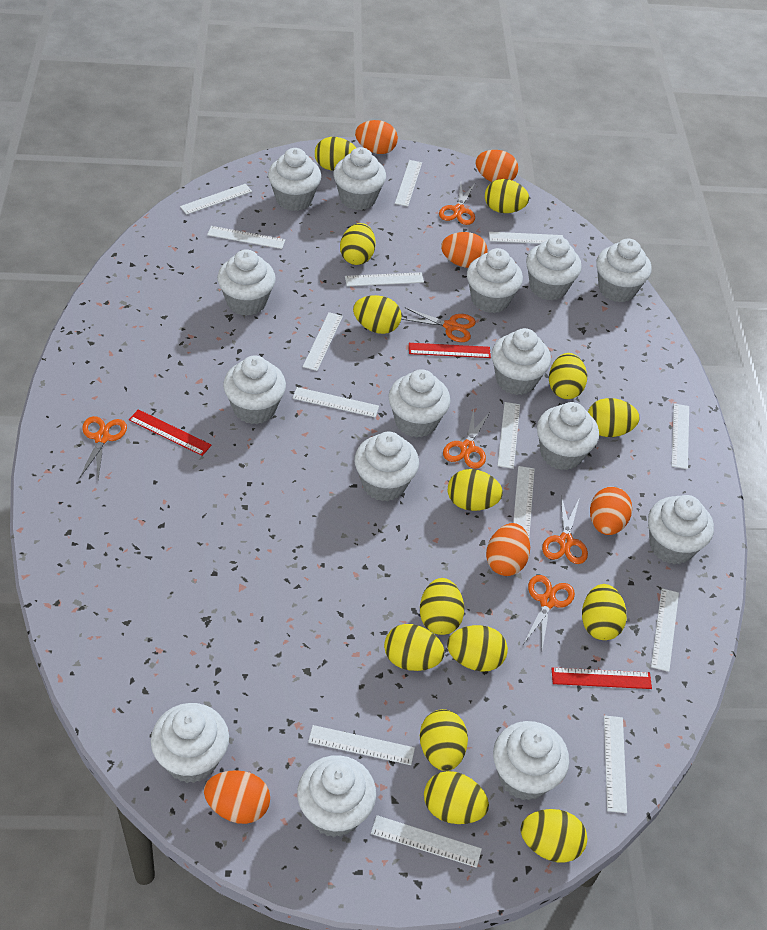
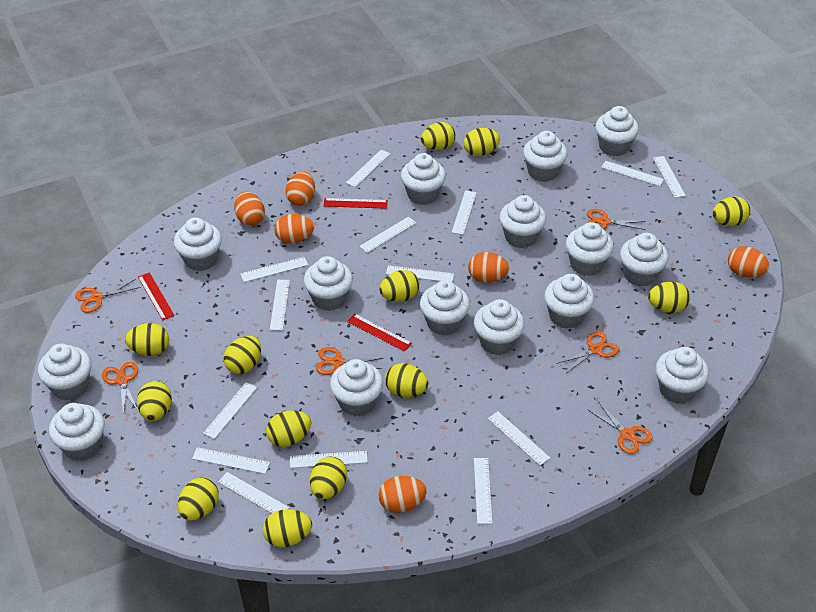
yellow egg: [315,137,356,170] [340,223,376,265] [353,295,402,334] [384,624,445,671] [420,578,464,635] [420,709,468,771] [424,771,489,824] [447,625,508,672] [448,469,503,511] [485,179,529,213] [520,809,587,863] [549,353,587,399] [582,584,627,640] [588,398,640,437] = 14 -> [125,323,169,356] [137,381,172,421] [178,478,219,521] [224,336,261,374] [263,509,312,547] [266,410,311,447] [310,457,347,499] [379,270,420,302] [385,363,428,397] [421,122,456,150] [464,128,500,156] [648,281,691,313] [713,197,751,226] = 13

